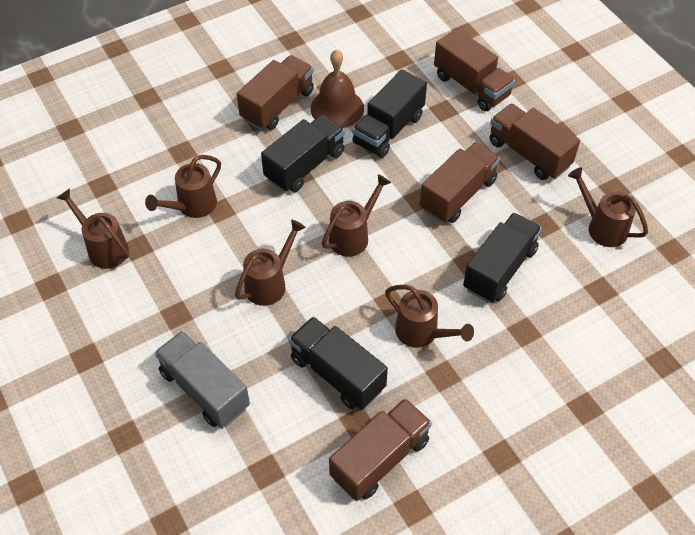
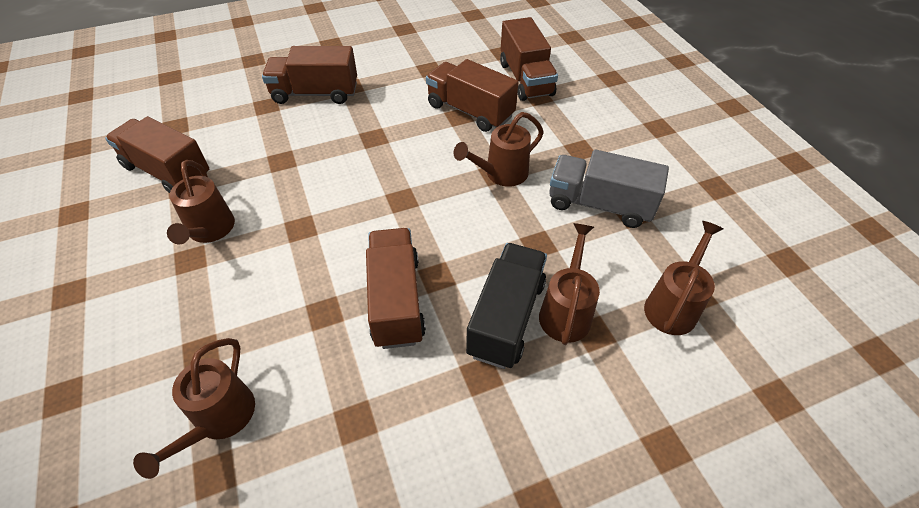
black truck: [261,114,345,192] [289,317,388,410] [352,70,427,158] [463,213,542,303] = 4 -> [466,243,547,369] = 1
brown bell: [311,49,364,128] = 1 -> none = 0
brown watering can: [57,188,129,269] [145,155,221,218] [235,219,306,306] [322,174,391,257] [385,285,474,348] [568,167,648,247] = 6 -> [133,338,255,479] [167,160,235,244] [454,112,544,186] [539,223,600,345] [644,221,723,335] = 5

